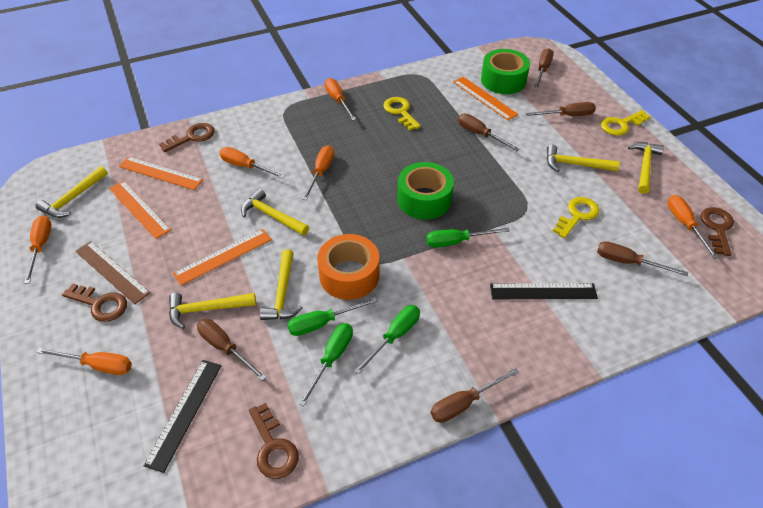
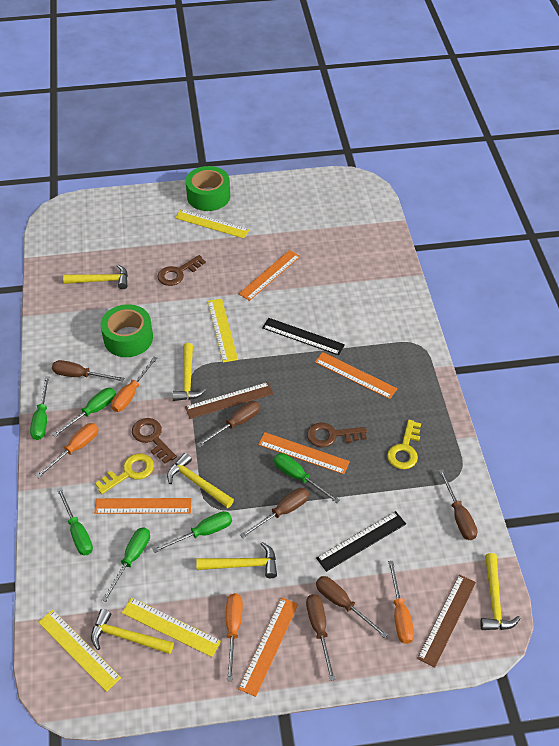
brown key: [62,283,127,322] [159,123,215,152] [249,403,299,479] [701,207,734,256] = 4 -> [132,418,177,464] [157,255,206,286] [307,422,367,448] = 3
brown ruler: [75,241,151,304] = 1 -> [185,382,274,419] [417,574,476,668] = 2
green screwdriver: [287,297,378,336] [299,323,353,406] [354,305,420,375] [426,227,510,248] = 4 -> [30,376,49,440] [52,388,116,437] [57,487,93,556] [102,527,150,602] [153,511,232,553] [274,453,340,503] = 6
orange ruler: [109,181,171,239] [119,156,203,190] [173,229,272,285] [453,77,519,120] = 4 -> [94,498,192,514] [238,597,298,697] [239,250,300,301] [258,432,350,474] [315,352,397,399] = 5
orange screwdriver: [24,215,52,284] [36,348,132,375] [219,147,285,179] [302,146,334,200] [325,78,356,121] [668,195,719,259] = 6 -> [36,423,99,478] [111,356,157,412] [226,593,243,681] [388,561,414,644] = 4
orange tape: [317,234,379,300] = 1 -> none = 0
yellow key: [383,97,421,131] [553,197,599,238] [601,110,650,136] = 3 -> [95,454,154,494] [387,420,421,469] = 2
yellow ruler: none = 0 -> [38,610,121,692] [122,598,221,657] [175,209,249,239] [208,299,238,363] = 4

